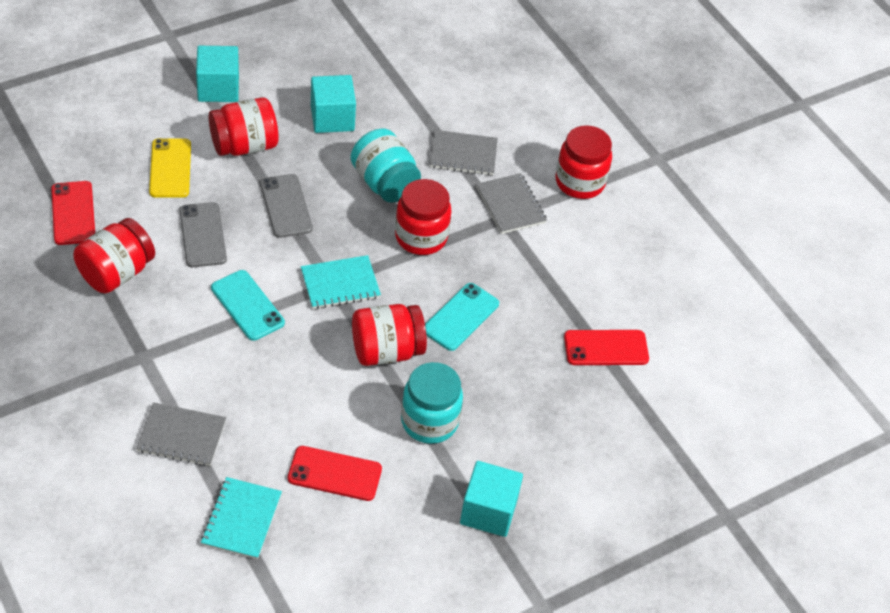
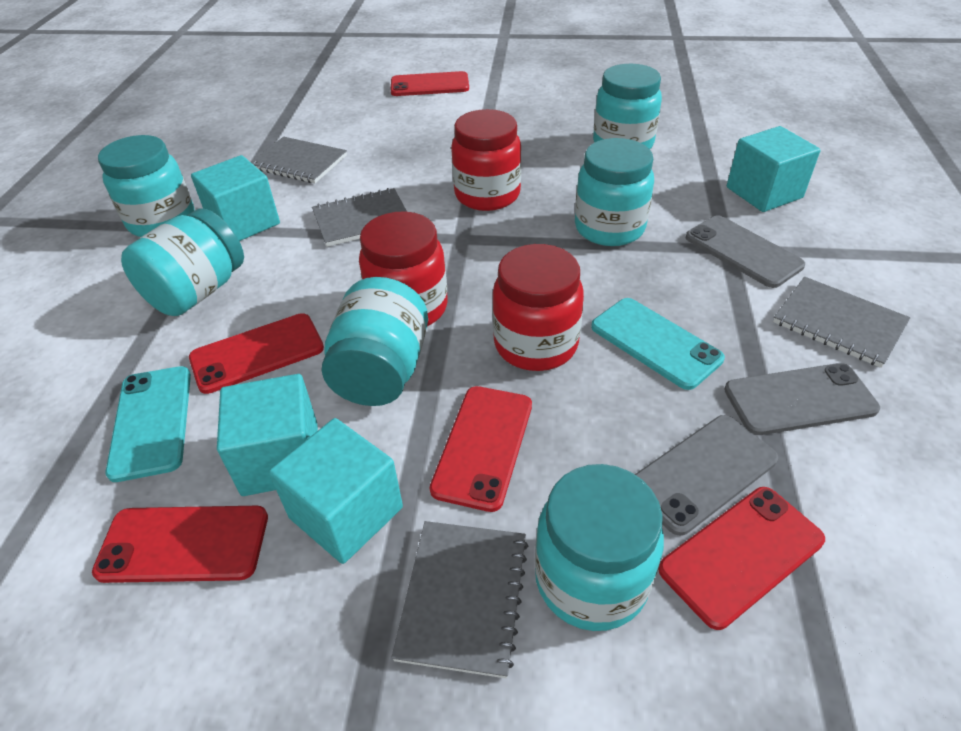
grey notebook: [136,402,226,466] [429,130,498,175] [476,173,547,234] = 3 -> [251,137,347,183] [312,188,407,247] [391,521,528,678] [773,277,910,368] = 4
grey phone: [179,202,227,267] [260,174,313,238] = 2 -> [635,415,778,536] [686,215,805,288] [724,363,880,435] = 3
red jar: [73,218,155,294] [209,97,278,156] [352,304,427,366] [395,179,451,255] [556,125,612,199] = 5 -> [359,211,447,326] [451,109,522,211] [492,244,584,371] = 3
red phone: [51,181,95,245] [288,446,382,501] [564,330,649,365] = 3 -> [92,506,268,583] [189,313,324,394] [391,71,469,96] [430,386,532,512] [658,487,825,630] = 5
turquoise cube: [196,46,239,102] [311,75,356,133] [460,461,523,537] = 3 -> [191,155,280,241] [217,374,318,496] [269,418,403,564] [727,126,820,212] = 4
turquoise jar: [351,129,421,203] [401,362,463,444] = 2 -> [98,135,194,237] [121,208,244,316] [322,277,428,406] [535,464,664,631] [575,138,654,246] [593,64,662,149] = 6
turquoise notebook: [201,477,282,559] [301,255,381,309] = 2 -> none = 0
yellow phone: [149,138,191,198] = 1 -> none = 0

